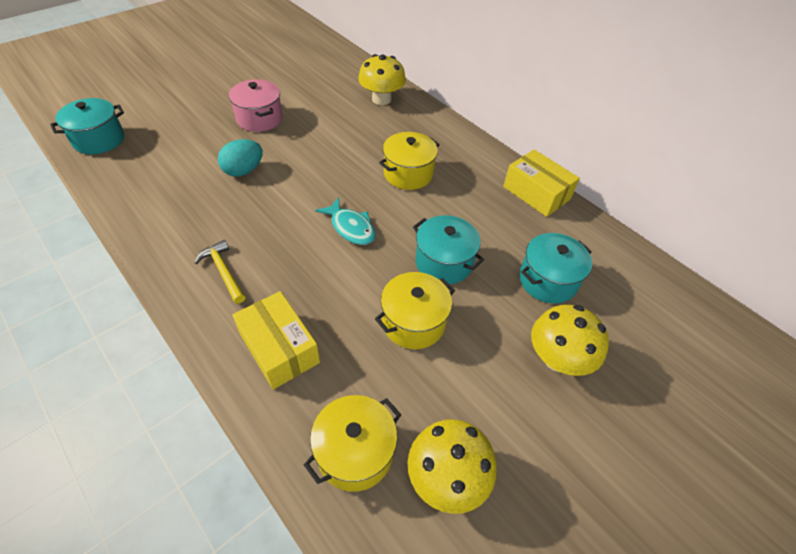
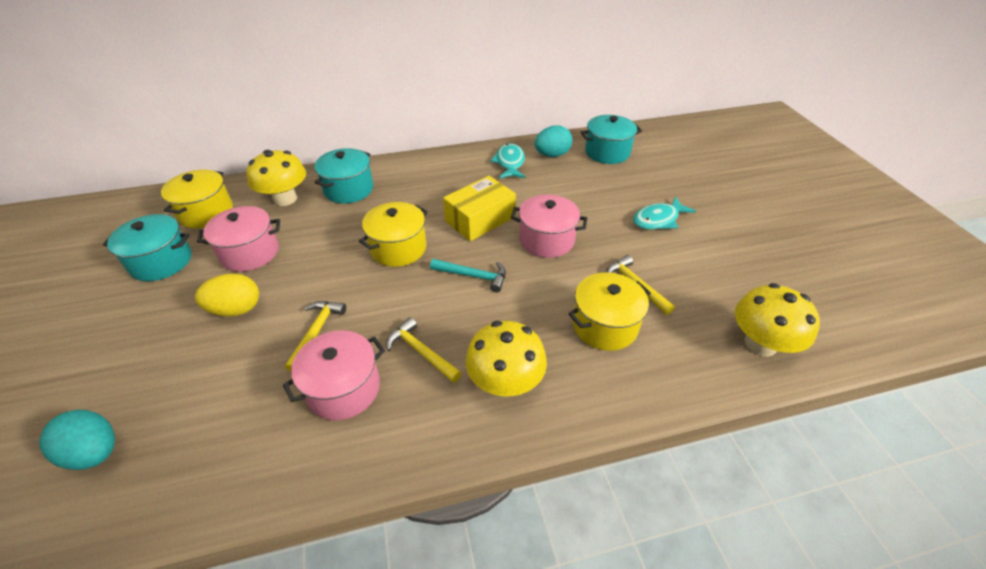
pink pot: [229,79,283,132] = 1 -> [197,206,280,272] [282,330,385,420] [511,194,587,258] = 3
turquoise egg: [218,139,263,177] = 1 -> [39,410,115,470] [535,125,573,157] = 2
turquoise fish: [315,197,376,245] = 1 -> [490,143,525,179] [633,196,696,230] = 2
turquoise hammer: none = 0 -> [430,259,506,292] = 1
yellow box: [232,291,320,389] [503,149,580,217] = 2 -> [443,176,516,241] = 1
yellow egg: none = 0 -> [195,273,259,317] = 1
yellow hammer: [195,240,245,304] = 1 -> [285,301,346,372] [386,317,462,383] [606,255,675,315] = 3

